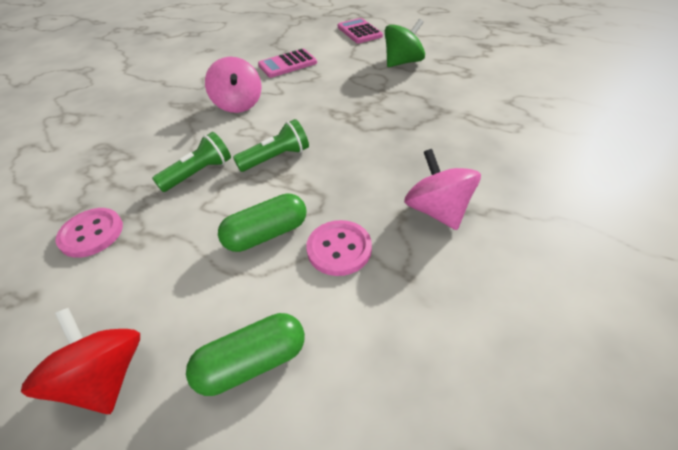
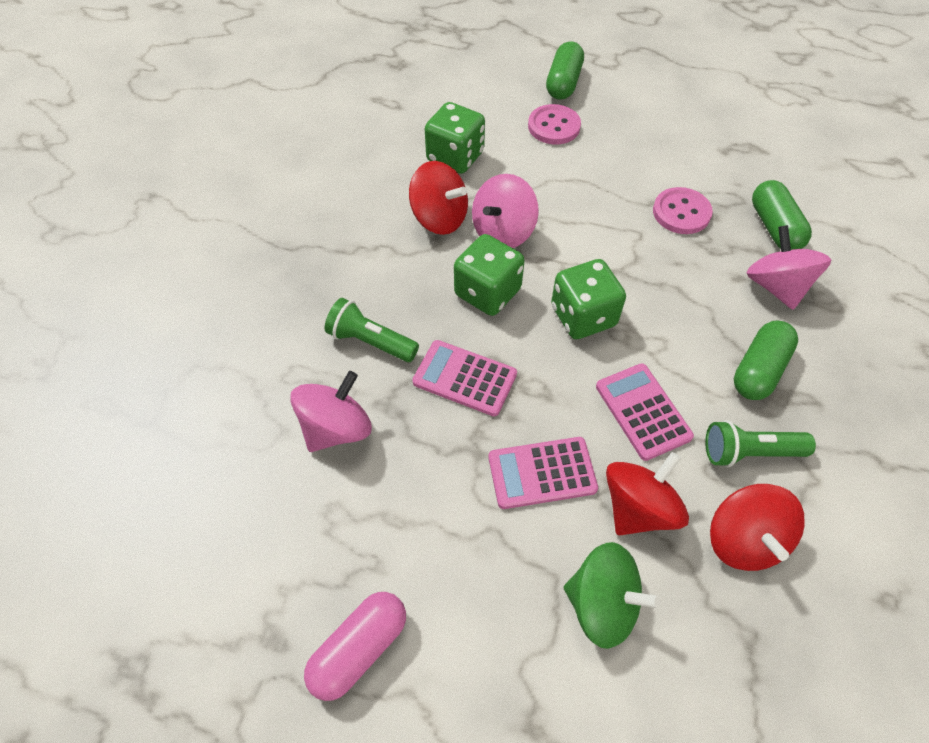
green capsule: [186,313,305,396] [218,193,306,252] = 2 -> [546,41,584,100] [734,321,798,400] [752,180,812,250] = 3
green dice: none = 0 -> [425,102,485,174] [454,234,525,316] [551,259,626,339] = 3
pink calculator: [258,49,317,78] [338,18,383,43] = 2 -> [412,340,517,416] [488,437,598,509] [596,363,694,461] = 3
pink capsule: none = 0 -> [304,592,406,701] = 1
pink spinning top: [205,57,261,113] [404,149,481,230] = 2 -> [290,371,372,452] [472,174,539,248] [747,225,831,310] = 3
red spinning top: [21,308,140,414] = 1 -> [409,161,468,235] [606,452,689,535] [710,484,805,571] = 3

